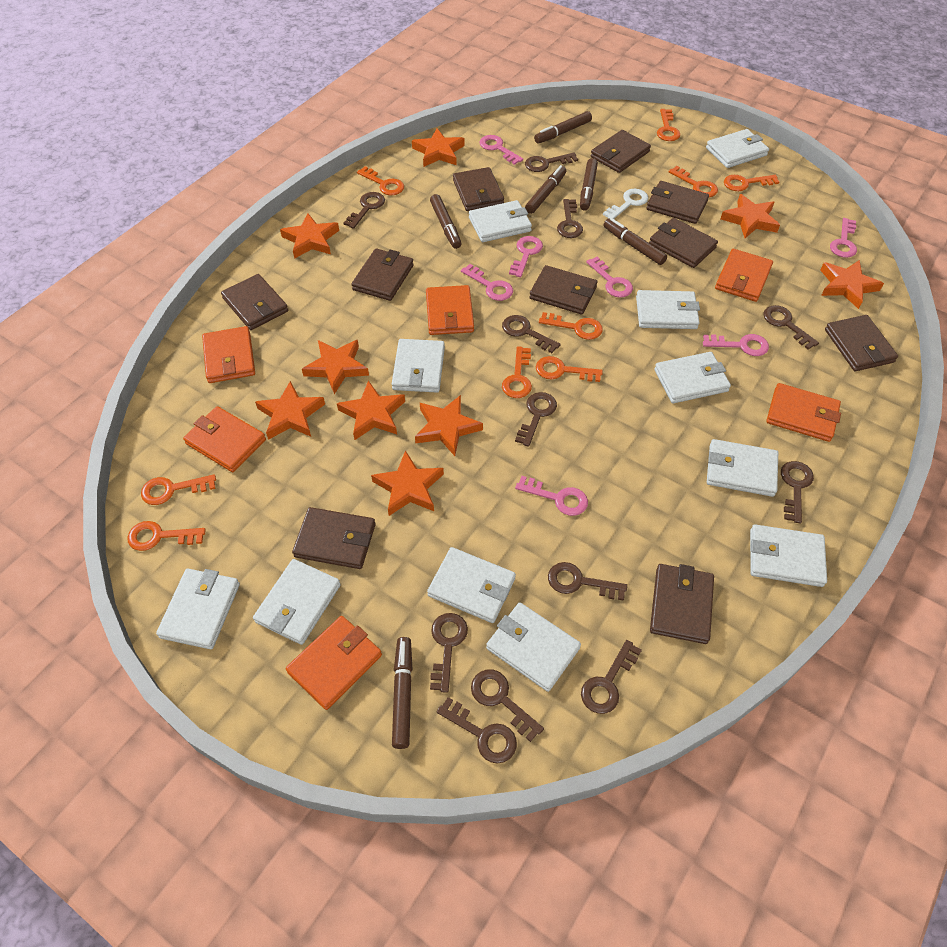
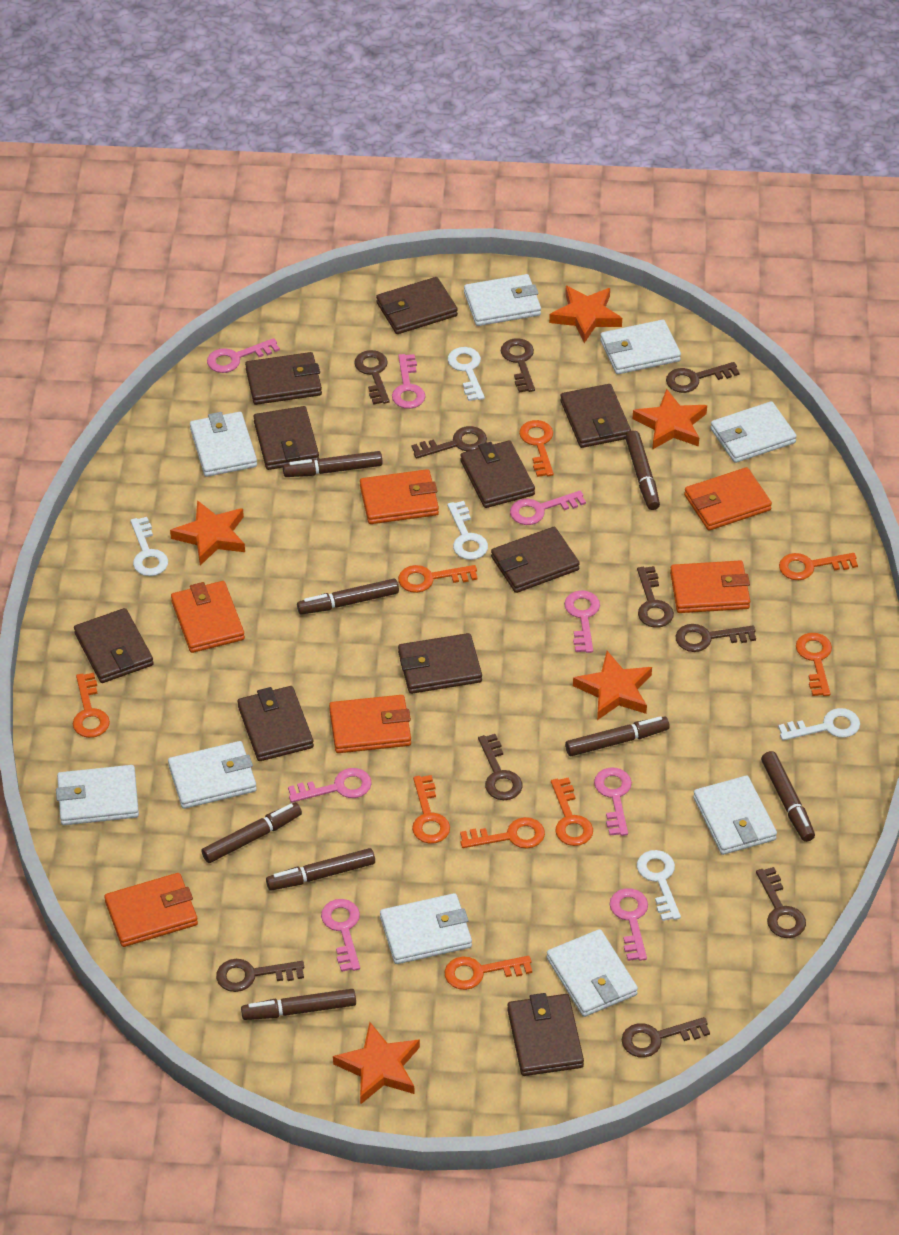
brown key: [344,192,385,229] [430,613,468,693] [437,697,517,764] [471,669,544,742] [502,315,561,353] [515,392,557,447] [525,153,578,172] [548,562,627,601] [557,199,583,238] [581,640,642,714] [763,305,819,350] [781,461,814,524] = 12 -> [216,959,304,992] [354,350,390,405] [412,426,487,459] [478,734,522,800] [501,338,535,393] [622,1017,710,1057] [637,566,674,628] [666,362,740,393] [676,624,756,652] [756,867,806,938] = 10
brown marker: [392,637,413,749] [430,194,461,249] [525,165,566,214] [534,111,592,143] [580,158,598,211] [604,218,667,265] = 6 -> [202,803,302,863] [241,989,356,1020] [266,848,375,890] [283,451,383,477] [297,578,399,615] [565,716,670,756] [625,431,660,510] [761,751,815,842] = 8
orange star: [255,381,325,440] [280,213,339,259] [302,340,369,394] [337,381,405,440] [371,450,444,516] [412,128,464,167] [415,395,483,456] [721,194,780,238] [820,260,884,309] = 9 -> [170,500,245,566] [333,1022,420,1105] [549,286,622,343] [573,651,652,720] [633,389,707,450] = 5
pink key: [461,264,513,301] [479,135,523,165] [509,236,543,277] [515,476,588,516] [586,257,633,298] [703,334,769,356] [830,218,857,258] = 7 -> [207,338,280,373] [288,768,372,803] [321,899,360,972] [392,354,426,409] [510,491,586,525] [564,590,600,653] [594,768,632,836] [609,888,648,961] = 8
white key: [603,189,648,219] = 1 -> [130,517,168,576] [447,501,488,560] [448,347,485,401] [637,850,681,921] [778,708,860,741] = 5
white wallet: [156,569,240,649] [253,559,341,645] [392,339,445,393] [427,547,516,623] [469,200,532,242] [486,602,581,692] [636,290,700,329] [654,352,731,403] [706,129,769,168] [707,439,778,497] [750,524,827,587] = 11 -> [56,765,139,825] [168,741,257,809] [190,412,257,477] [380,893,472,964] [464,274,541,326] [547,929,638,1017] [600,320,681,374] [693,776,777,855] [710,401,797,463] = 9

